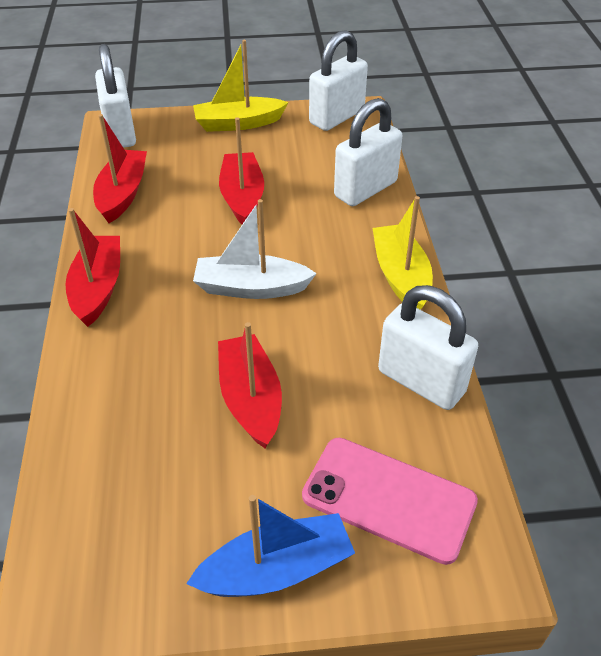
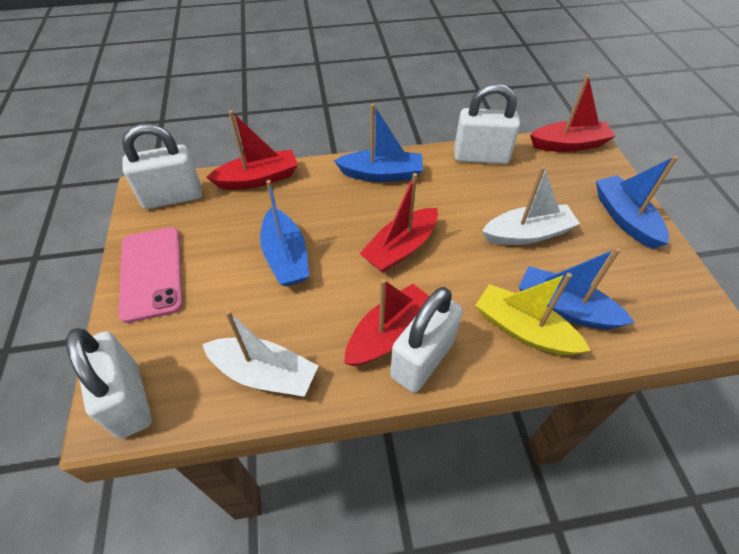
blue boat: [186,495,355,597] = 1 -> [260,180,309,286] [334,103,423,182] [519,248,635,329] [596,156,678,249] = 4
white boat: [193,199,317,299] = 1 -> [202,310,318,397] [482,166,580,245] = 2
yellow boat: [193,40,288,132] [372,196,433,310] = 2 -> [475,273,591,355] = 1

